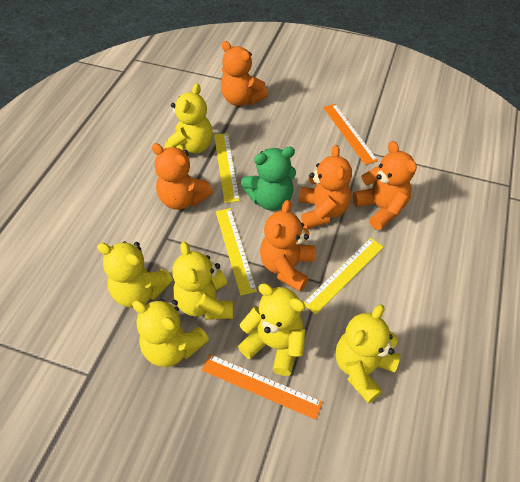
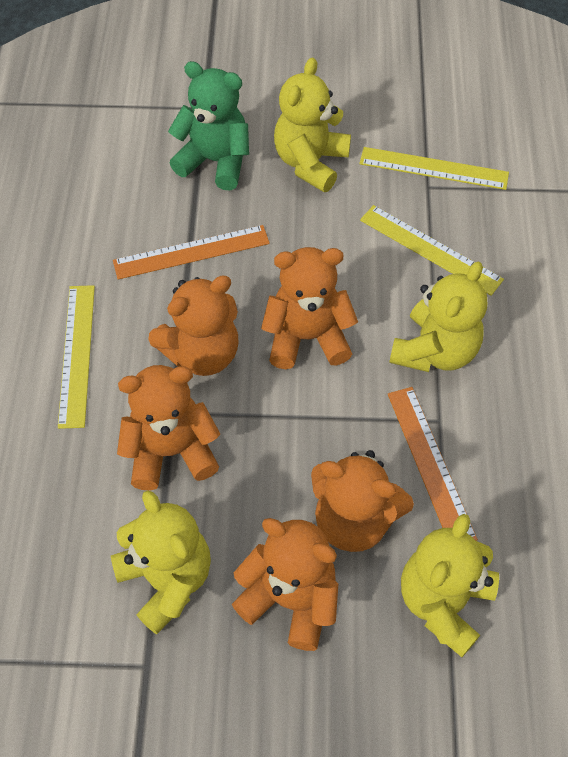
yellow teddy bear: [97,241,173,308] [132,299,209,367] [165,83,213,154] [172,241,233,320] [238,283,305,376] [336,304,401,404] = 6 -> [111,490,211,634] [274,57,351,192] [389,262,487,372] [401,514,499,657] = 4

